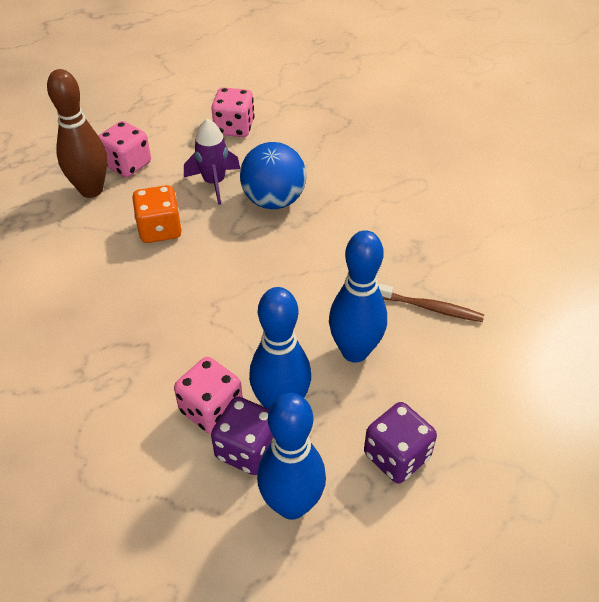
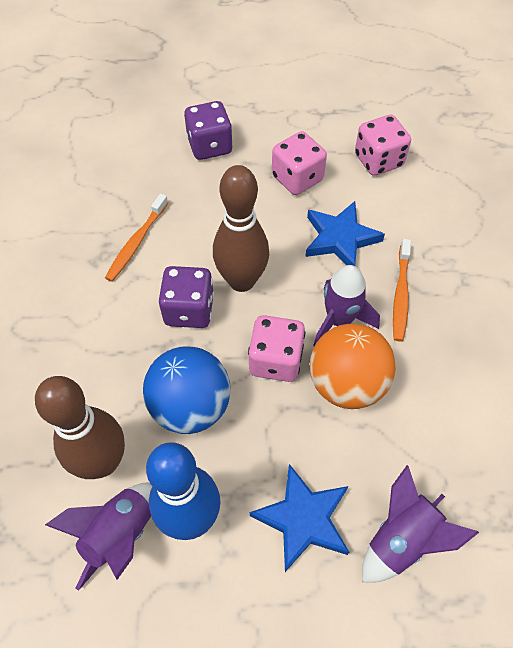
blue bowling pin: [249,287,311,409] [257,393,326,520] [329,230,387,363] = 3 -> [146,442,221,540] = 1
blue star: none = 0 -> [250,464,349,572] [305,201,385,266] = 2
brown bowling pin: [47,69,107,198] = 1 -> [35,376,125,479] [213,165,269,292] = 2
brown toothbrush: [378,283,484,322] = 1 -> none = 0
orange ball: none = 0 -> [310,324,396,409] = 1
orange dice: [132,185,182,243] = 1 -> none = 0
orange toothbrush: none = 0 -> [105,193,168,282] [393,239,411,342] = 2
purple rocket: [184,119,240,205] = 1 -> [45,483,152,591] [313,265,380,346] [362,465,479,583] = 3

